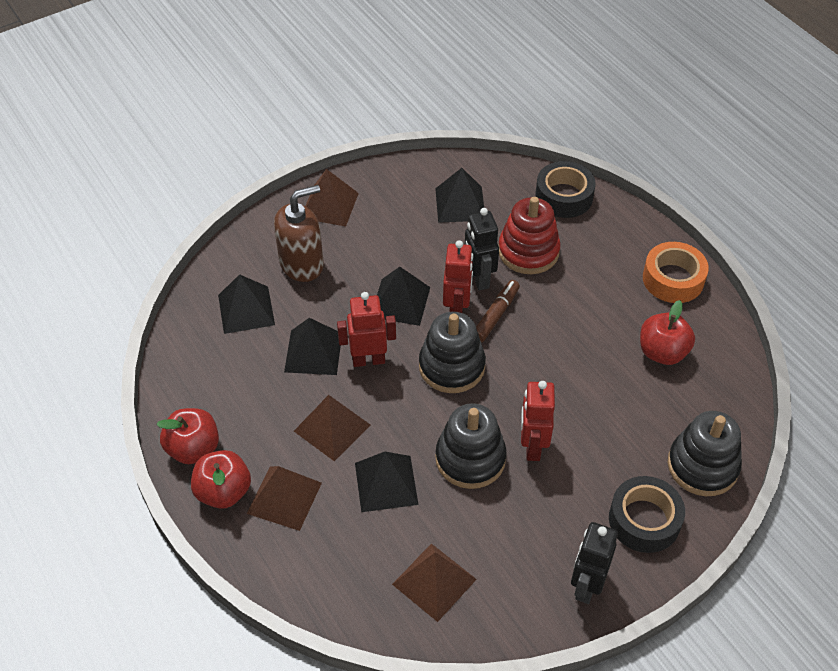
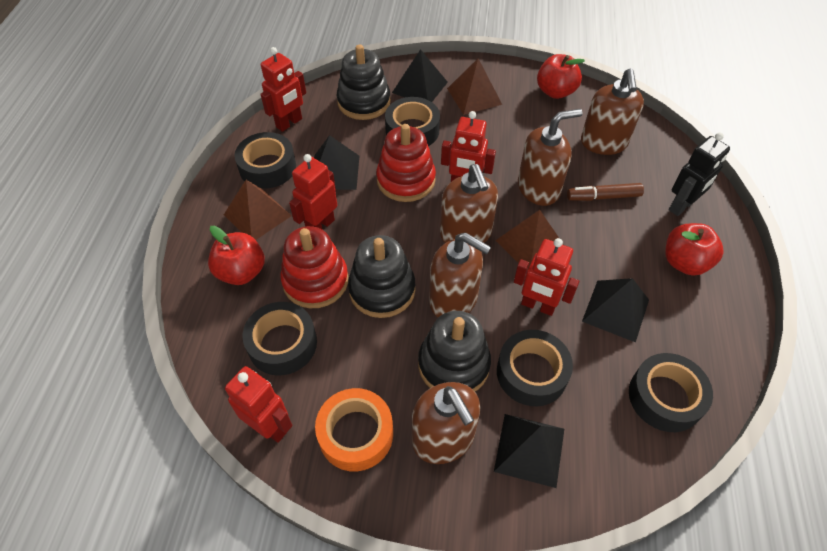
black pyramid: [218,274,275,334] [284,318,341,375] [355,452,419,512] [377,267,430,326] [435,168,484,223] = 5 -> [314,135,359,190] [392,49,448,102] [494,414,564,488] [582,278,649,343] = 4
black robot: [465,208,499,290] [571,522,618,604] = 2 -> [669,133,730,216] = 1
black tape: [535,161,595,218] [609,476,685,553] = 2 -> [235,132,296,189] [242,302,317,375] [385,97,440,146] [497,330,573,406] [629,353,713,432] = 5
brown pyramid: [247,466,322,531] [294,395,371,461] [306,169,359,227] [392,544,477,622] = 4 -> [224,180,291,240] [447,59,502,115] [495,210,564,271] = 3
brown soap dispenser: [274,185,324,282] = 1 -> [412,382,480,464] [429,232,491,318] [440,164,498,243] [518,109,583,206] [581,68,644,155] = 5
red robot: [337,292,396,367] [443,240,473,313] [521,381,555,461] = 3 -> [225,366,292,443] [260,47,306,132] [289,154,337,229] [441,111,496,182] [514,238,579,316] = 5
red stacking toy: [499,197,561,274] = 1 -> [281,226,348,308] [376,124,436,202] = 2

